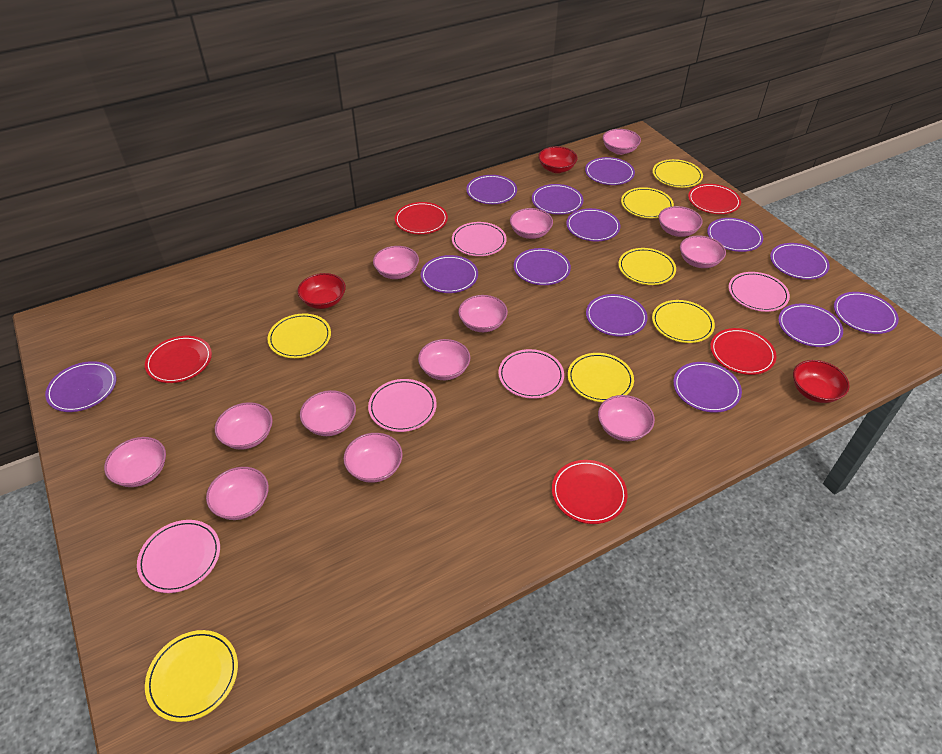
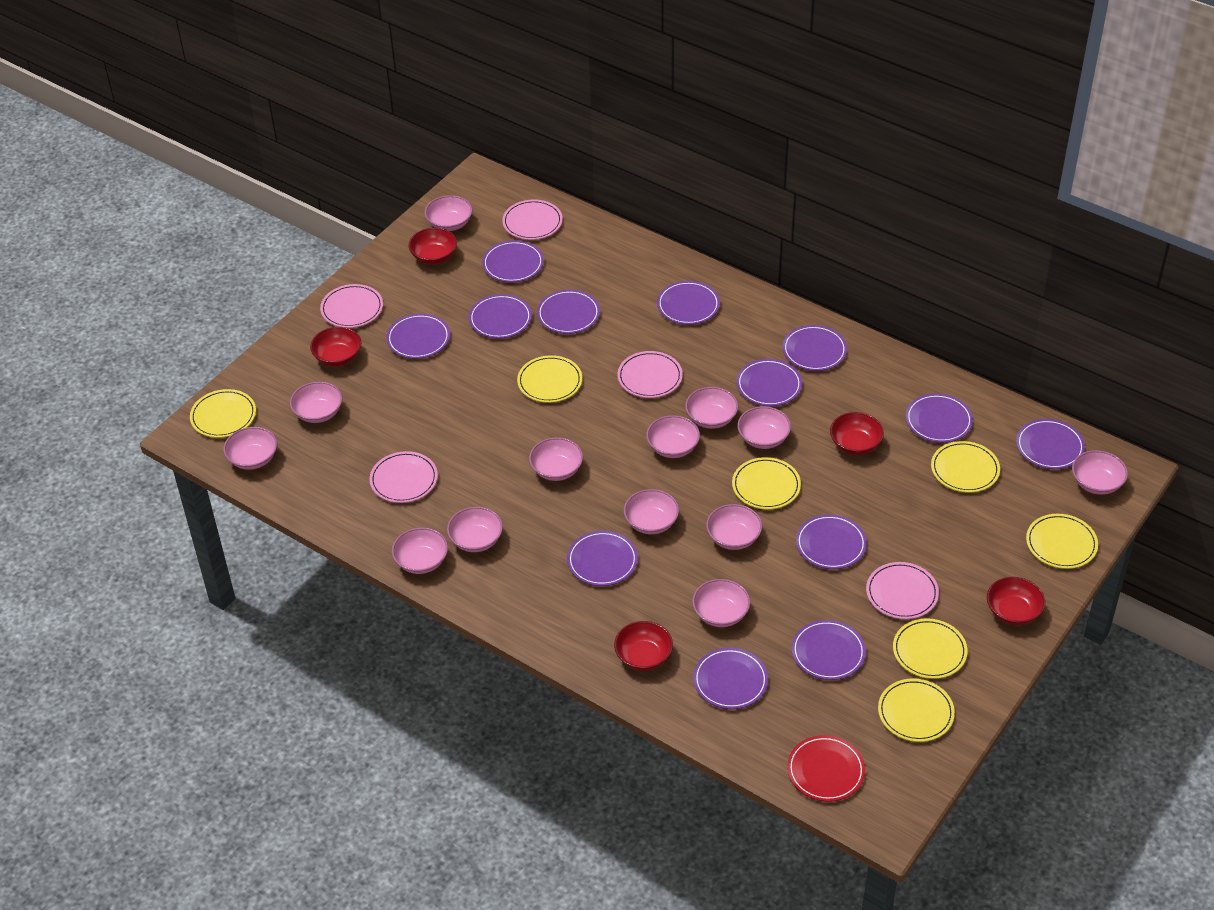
red bowl: [297,273,346,309] [538,146,578,173] [793,360,850,403] = 3 -> [310,327,361,366] [409,228,457,264] [614,621,673,671] [830,412,884,455] [987,577,1045,625] = 5
red plate: [145,336,212,383] [395,202,448,234] [552,460,628,524] [688,184,741,214] [710,328,776,375] = 5 -> [787,735,865,802] = 1

